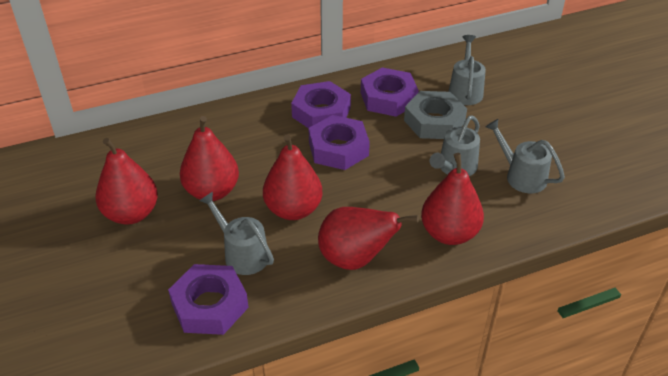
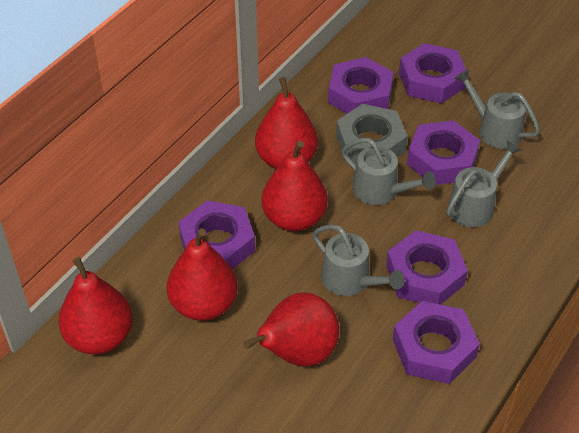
purple nut: [168,264,249,335] [291,81,351,128] [308,115,370,170] [361,67,419,117] = 4 -> [178,200,255,269] [328,57,393,114] [386,230,468,305] [393,301,480,384] [399,43,466,103] [407,120,480,185] = 6

